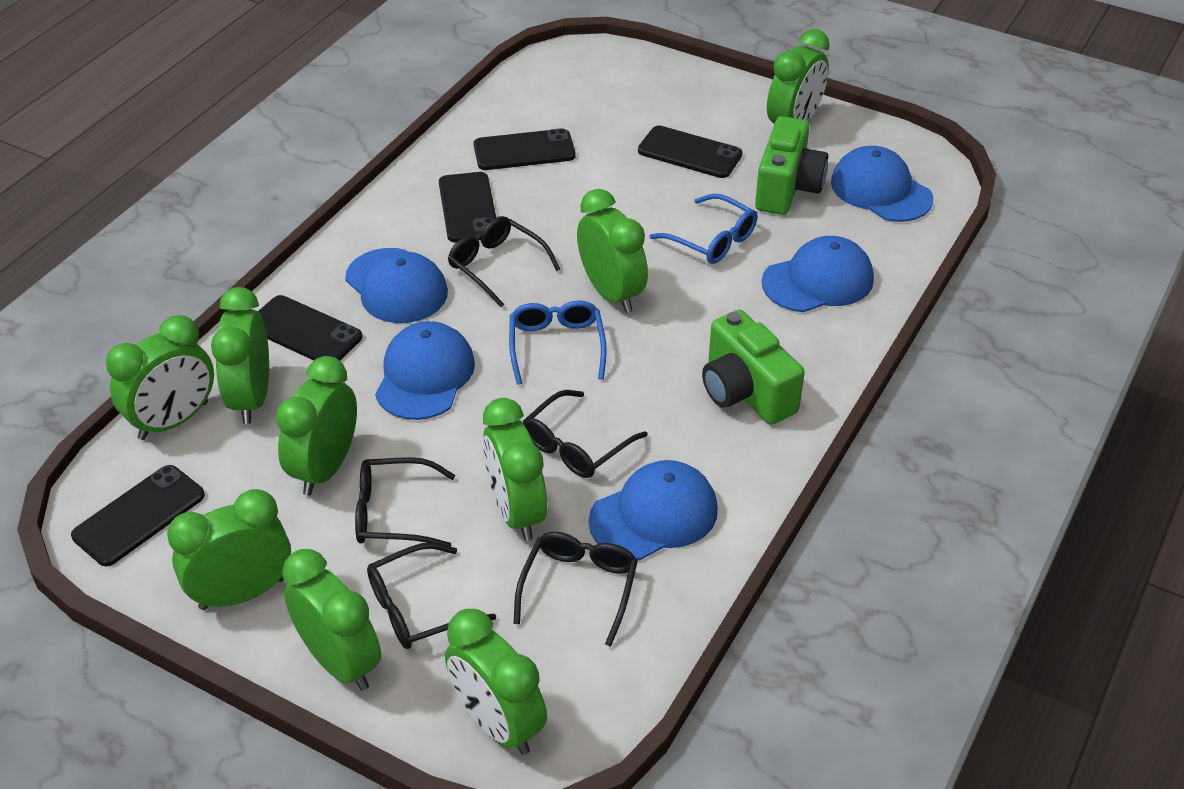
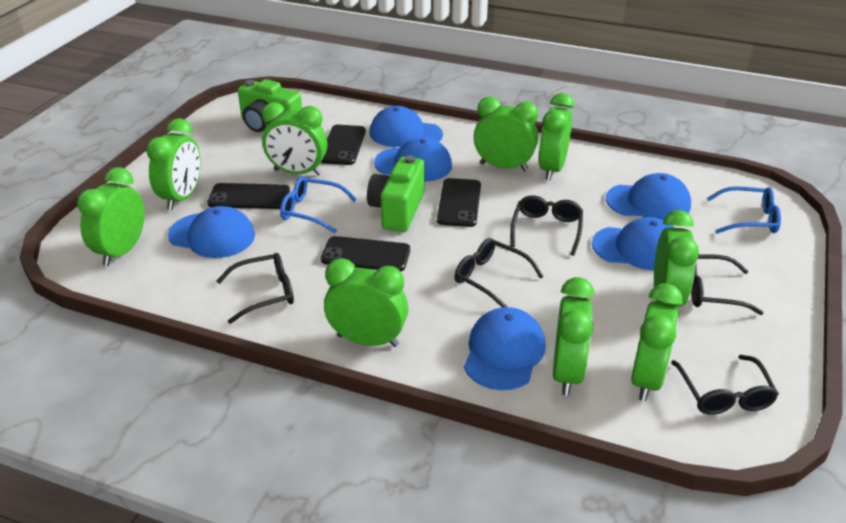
black phone: [71,465,205,566] [258,295,363,361] [439,172,496,242] [474,128,576,170] [638,126,743,178] = 5 -> [207,183,290,209] [321,125,366,165] [321,236,410,271] [437,178,481,227] = 4
blue cap: [345,248,448,323] [375,321,475,420] [589,460,718,560] [762,236,874,312] [831,146,933,222] = 5 -> [168,206,255,258] [370,106,443,147] [374,137,452,182] [464,307,546,390] [592,217,674,270] [606,173,691,220] = 6

